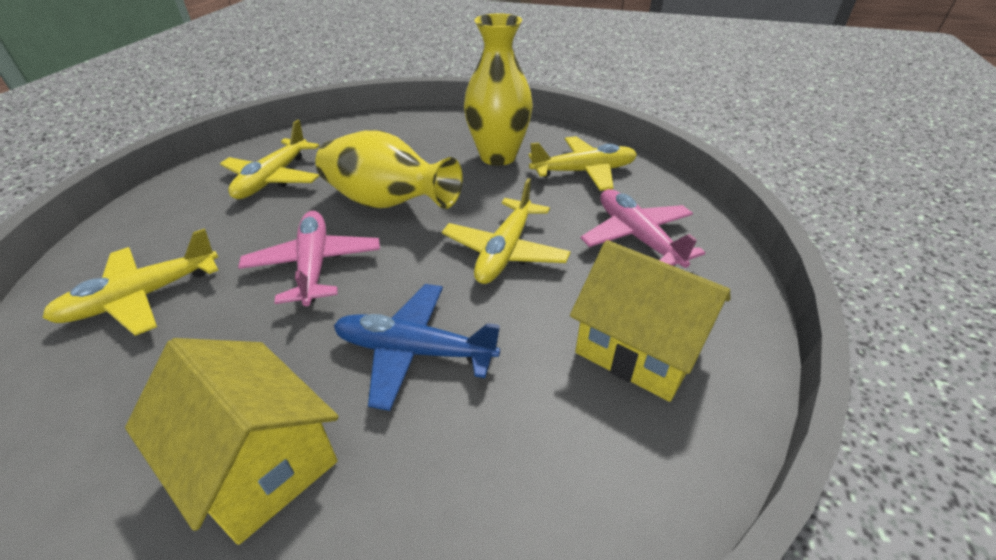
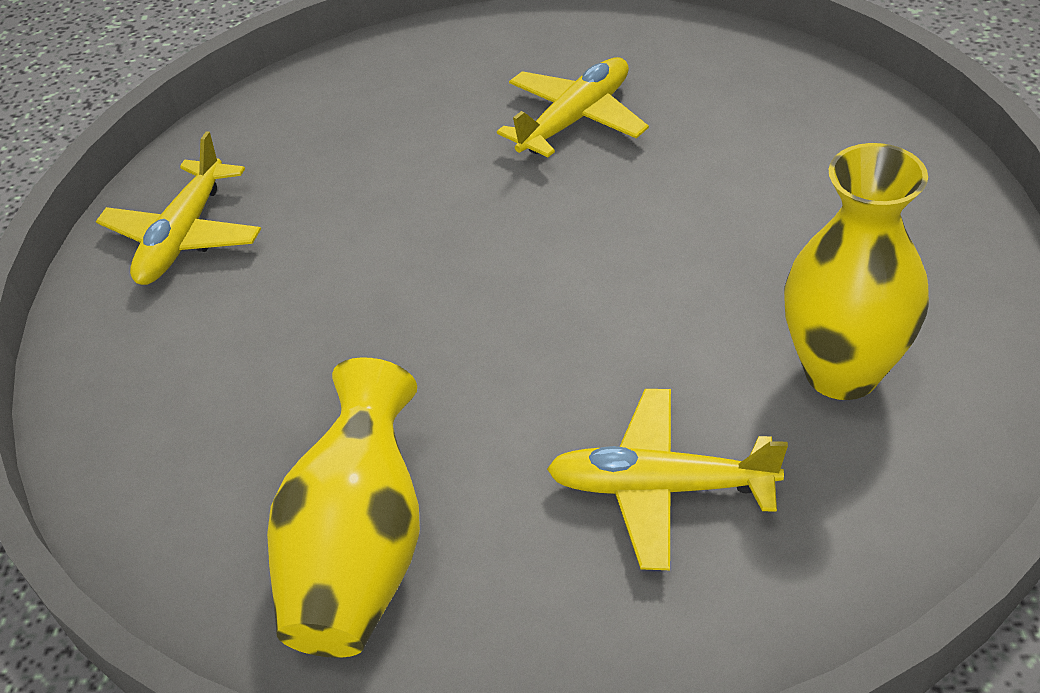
blue plane: [334,284,500,411] = 1 -> none = 0
pink plane: [238,211,380,306] [581,189,705,268] = 2 -> none = 0
yellow house: [125,338,339,545] [570,240,731,402] = 2 -> none = 0
yellow plane: [42,228,219,336] [220,120,319,199] [442,178,571,284] [528,136,637,191] = 4 -> [96,131,261,285] [497,57,649,157] [547,389,788,570] = 3

